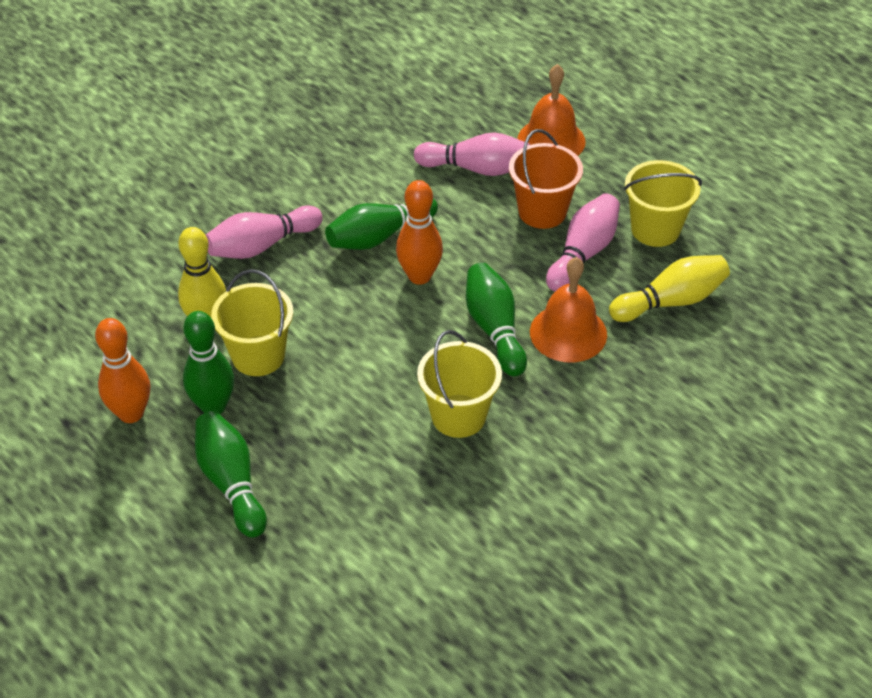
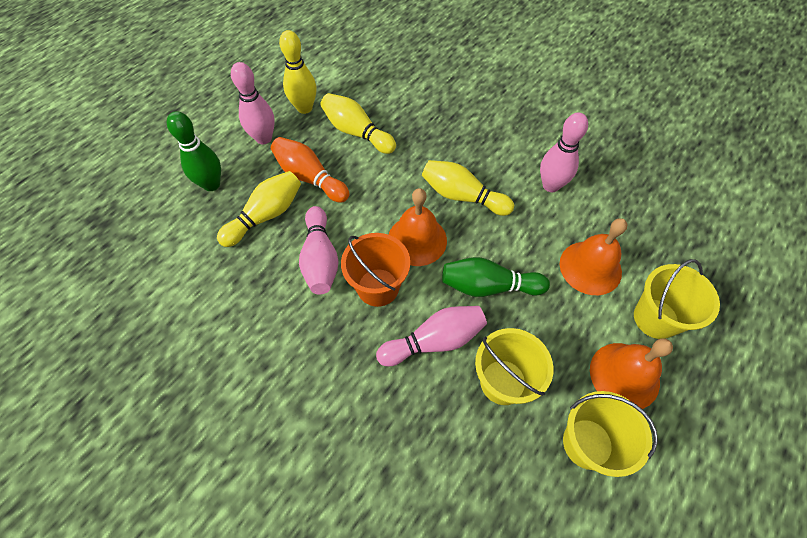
green bowling pin: [183,311,234,414] [195,411,267,538] [325,198,438,250] [466,263,527,376] = 4 -> [167,111,221,191] [442,257,550,297] = 2
orange bell: [517,64,586,156] [530,257,607,362] = 2 -> [389,188,447,266] [560,218,628,295] [590,338,673,409] = 3
orange bowling pin: [95,318,150,423] [396,180,443,285] = 2 -> [271,137,349,203] = 1
pink bowling pin: [206,205,323,259] [414,132,530,176] [546,193,620,291] = 3 -> [231,62,275,144] [299,206,339,294] [376,306,487,366] [540,113,588,192] = 4
yellow bowling pin: [178,227,226,317] [609,255,730,322] = 2 -> [217,171,301,247] [279,30,316,114] [320,93,396,154] [422,160,514,216] = 4

